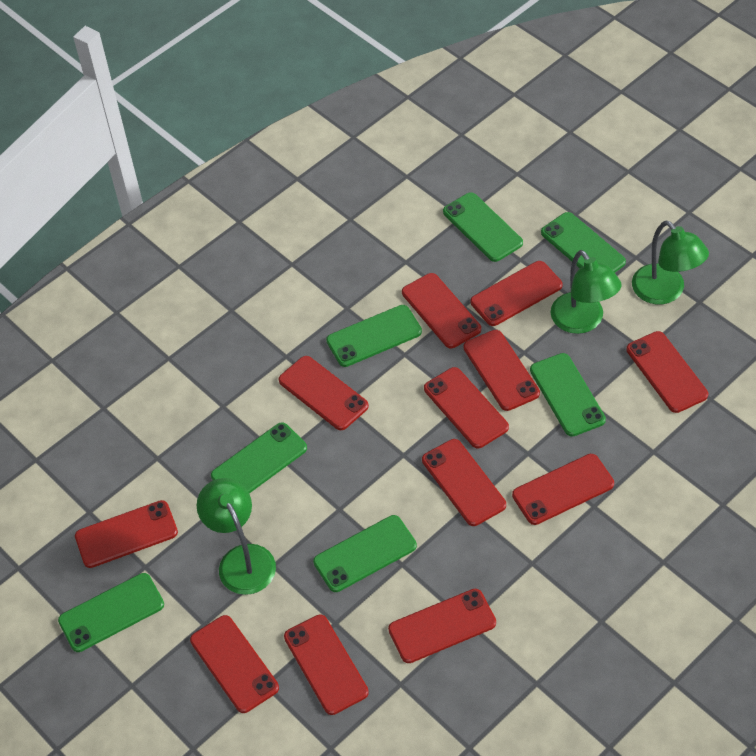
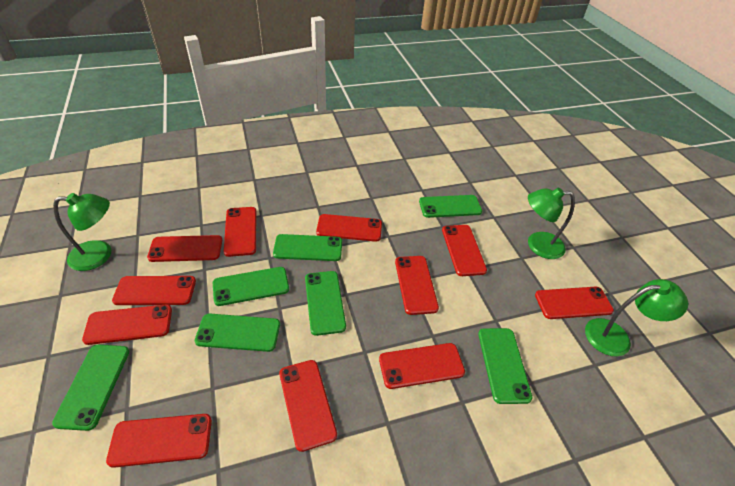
red phone: [75,500,178,568] [190,615,279,713] [279,356,369,430] [284,614,369,715] [388,589,496,663] [402,273,481,348] [422,439,506,526] [424,367,509,448] [463,330,540,411] [470,261,563,326] [512,454,614,525] [626,331,708,413] = 12 -> [82,304,172,345] [106,414,212,468] [112,276,196,305] [147,235,222,262] [224,207,256,257] [279,360,337,452] [316,214,382,242] [379,343,465,389] [395,256,439,315] [442,225,487,276] [535,287,614,319] = 11

